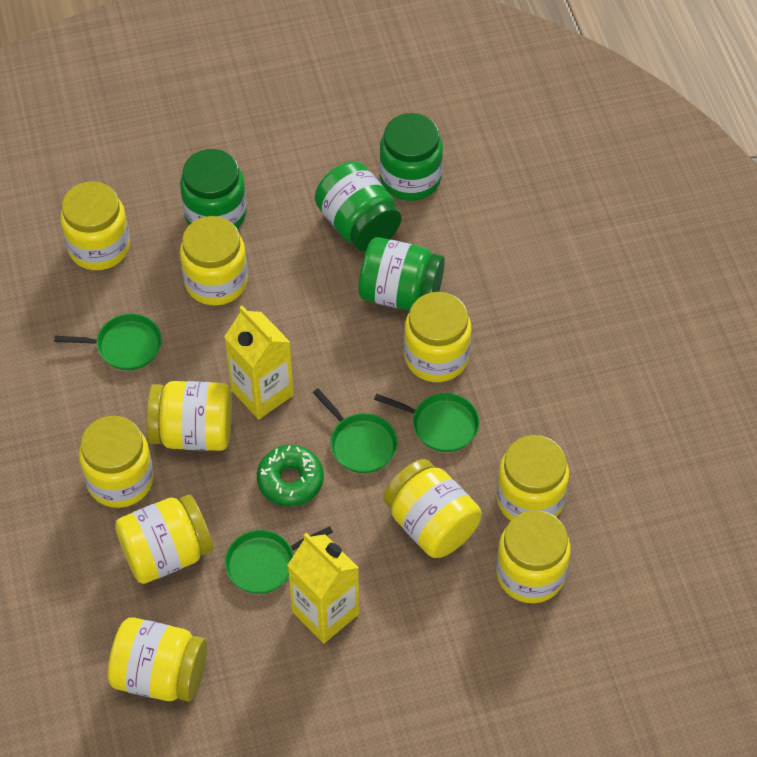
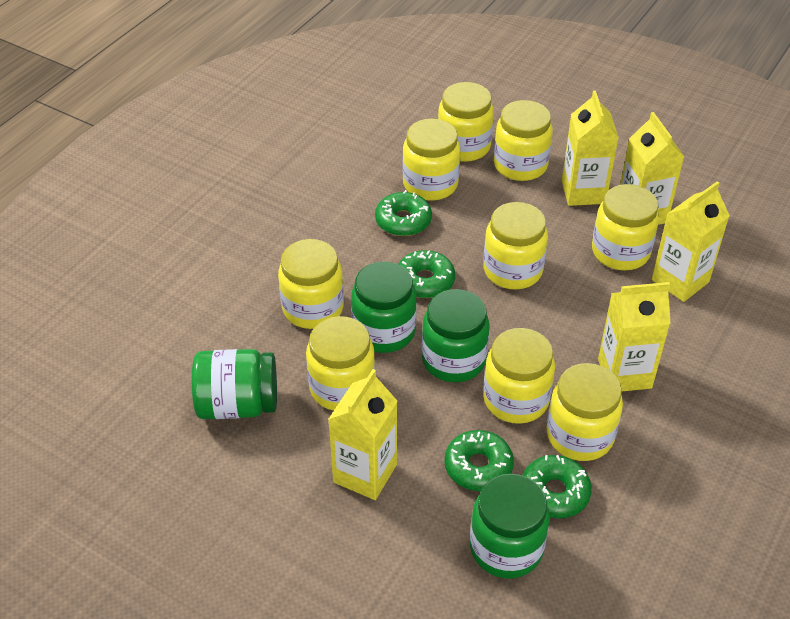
green donut: [257,445,324,506] = 1 -> [375,190,432,236] [399,250,455,298] [444,430,514,491] [522,455,592,518] = 4
green pan: [54,314,162,370] [225,526,333,594] [313,388,398,473] [374,393,480,452] = 4 -> none = 0
yellow carton: [224,306,294,419] [288,533,359,643] = 2 -> [328,369,397,500] [562,90,619,206] [598,282,671,391] [620,112,685,225] [652,181,730,302] = 5
yellow jar: [60,181,130,270] [79,416,154,508] [108,618,207,702] [115,495,213,584] [147,381,232,451] [180,216,248,306] [383,459,482,558] [404,292,471,382] [496,510,571,603] [497,435,569,521] = 10 -> [278,239,344,329] [306,316,375,411] [402,119,460,201] [438,82,494,162] [483,202,548,290] [483,328,555,424] [494,100,553,181] [547,363,623,461] [592,184,659,270] = 9

